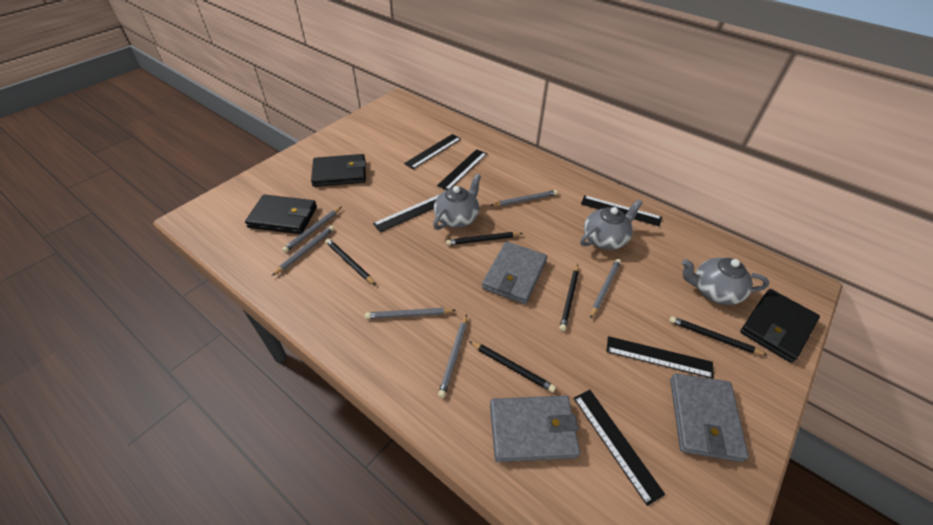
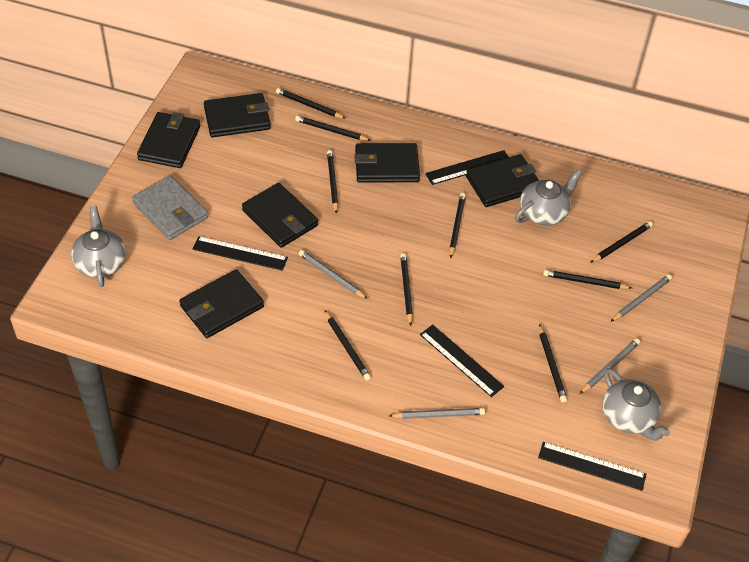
black pencil: [325,239,376,285] [446,232,523,245] [469,341,556,392] [560,264,579,331] [669,316,768,356] = 5 -> [276,88,345,118] [295,116,371,141] [325,311,371,380] [327,150,338,214] [400,253,413,326] [449,193,466,258] [539,324,567,403] [543,270,632,289] [590,221,653,263] = 9
black ruler: [373,194,440,232] [404,134,461,169] [437,149,487,190] [574,390,665,506] [581,195,662,227] [606,336,714,379] = 6 -> [193,236,288,271] [420,325,504,397] [425,150,509,185] [538,442,646,491] = 4
black wallet: [245,194,317,234] [311,154,366,187] [740,289,820,363] = 3 -> [137,112,200,168] [179,269,264,338] [204,93,271,137] [242,183,318,248] [354,143,420,183] [466,154,539,207] = 6
grey pencil: [272,225,334,276] [282,207,342,253] [365,308,456,319] [438,314,467,398] [490,190,558,206] [590,259,621,319] = 6 -> [299,250,368,299] [389,408,485,419] [580,338,640,394] [610,274,672,322] = 4
grey wallet: [482,242,547,304] [490,395,580,462] [670,373,749,462] = 3 -> [132,176,208,240] = 1

